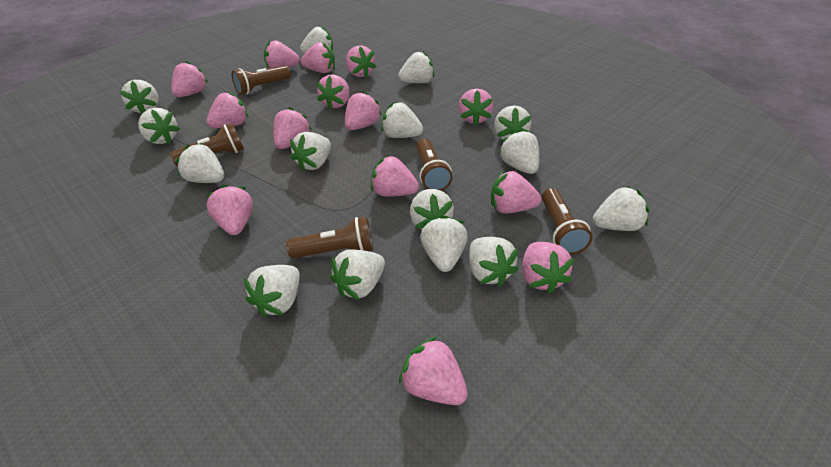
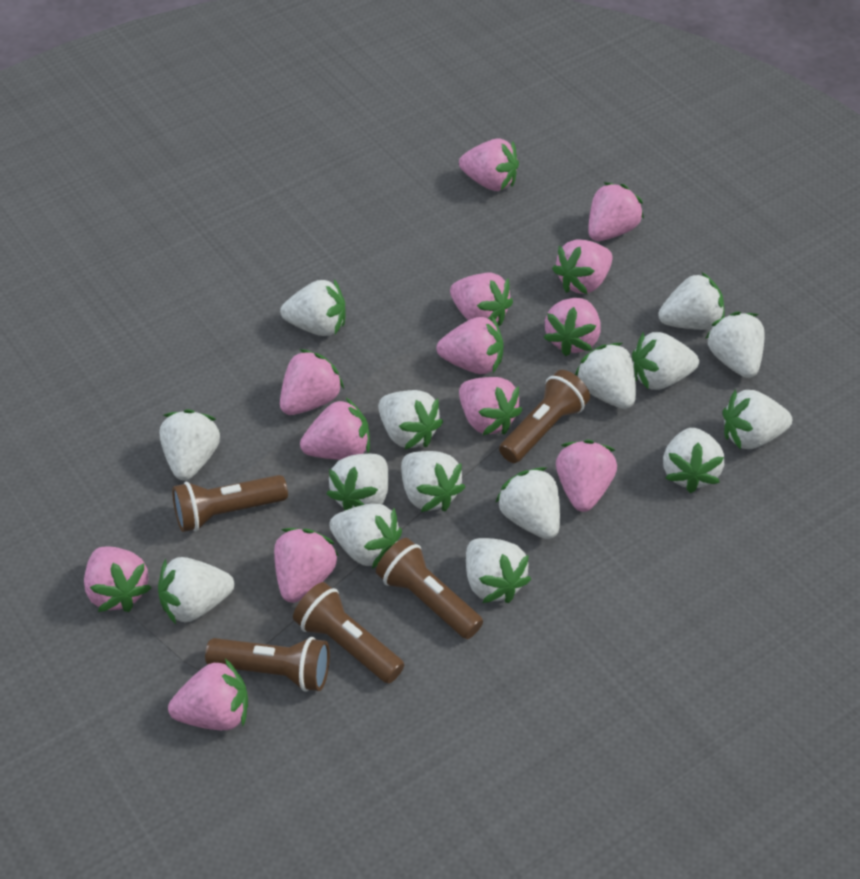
pink strawberry: [171,61,208,97] [206,91,248,128] [206,185,253,235] [264,40,300,69] [273,107,312,149] [301,42,335,73] [317,75,349,110] [345,91,382,130] [346,45,377,78] [371,155,419,197] [399,336,468,405] [459,88,494,126] [491,170,541,213] [522,242,574,294] = 14 -> [84,547,152,612] [168,659,248,730] [274,528,339,603] [280,349,344,415] [300,398,370,460] [436,316,503,374] [450,273,513,326] [459,138,519,191] [459,377,522,436] [544,298,601,356] [552,239,613,294] [556,440,617,512] [588,182,644,241] = 13

